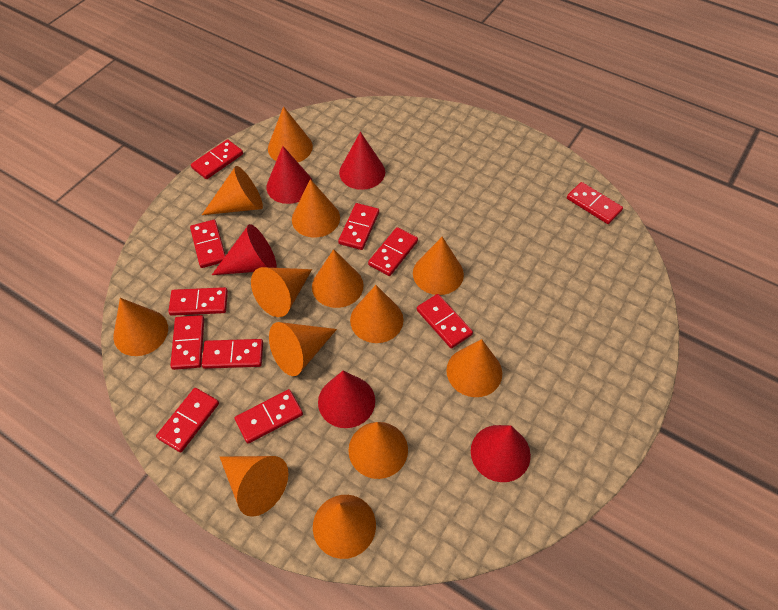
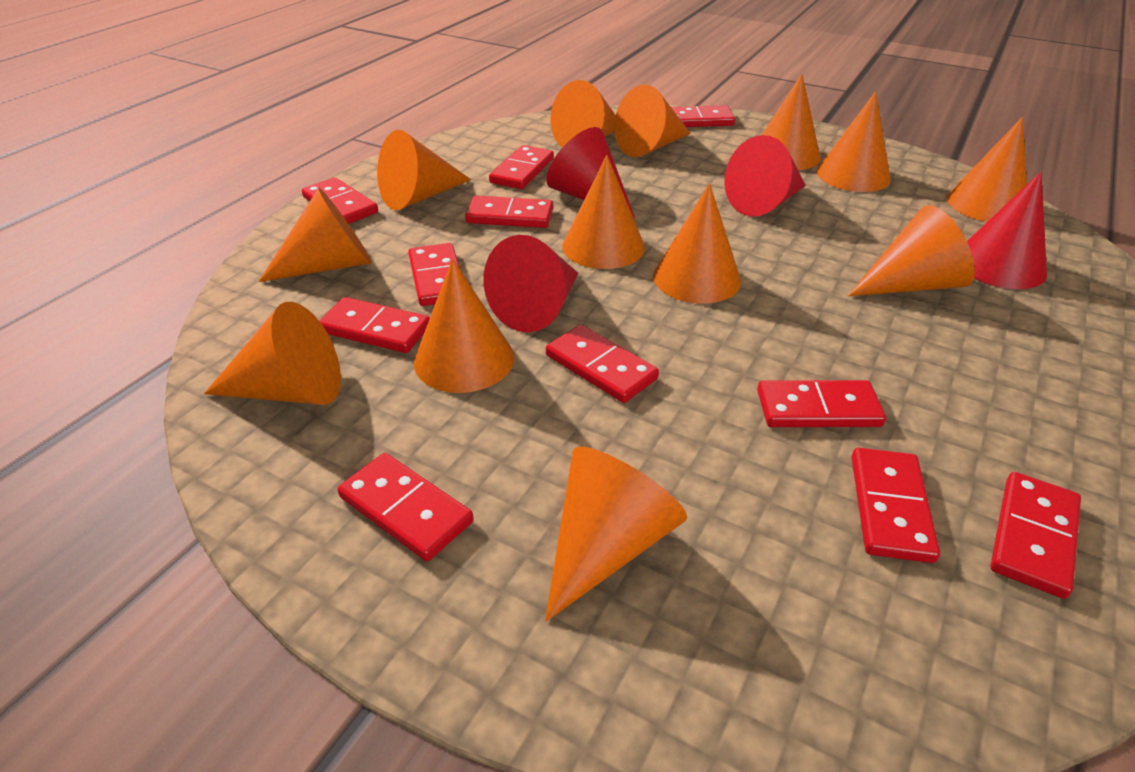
red cone: [212,224,277,275] [266,146,312,204] [318,371,375,428] [339,132,385,190] [471,425,531,482] = 5 -> [483,235,578,333] [546,127,635,219] [724,135,806,217] [967,172,1047,289] = 4

